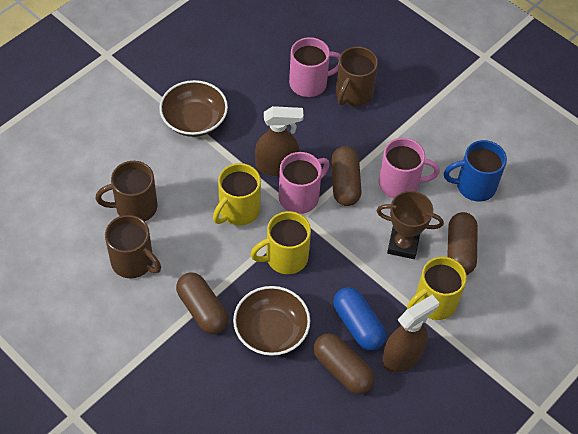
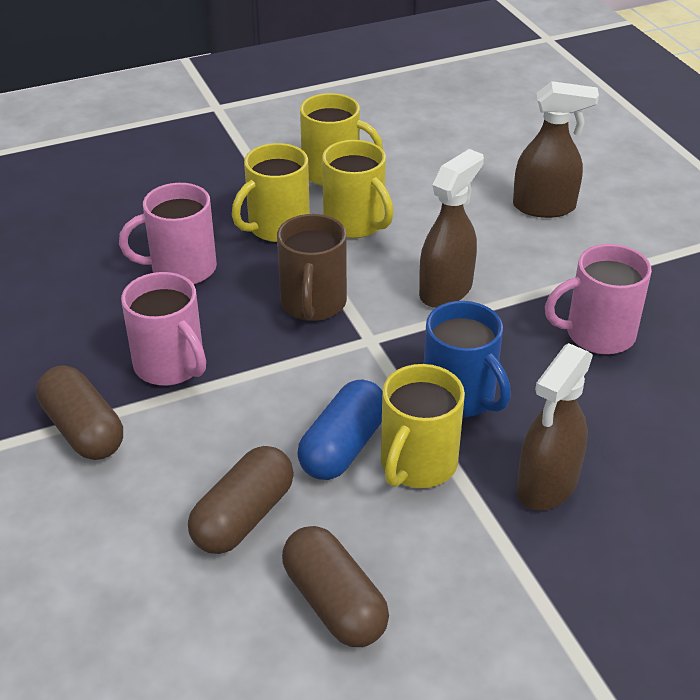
brown bowl: [159,80,228,137] [233,286,310,356] = 2 -> none = 0
brown capsule: [176,273,228,334] [313,333,374,394] [331,146,362,206] [447,212,478,275] = 4 -> [36,366,123,460] [188,446,294,554] [282,526,389,647] = 3
brown mug: [95,161,158,221] [105,215,161,278] [336,47,378,106] = 3 -> [277,214,347,321] = 1
brown spray bottle: [255,106,304,176] [382,295,439,372] = 2 -> [419,149,484,308] [513,81,599,218] [517,343,593,511] = 3
brown trophy: [377,191,444,259] = 1 -> none = 0
yellow mug: [213,163,261,226] [250,211,311,274] [407,257,467,320] = 3 -> [232,143,310,242] [300,93,383,186] [322,140,394,238] [381,364,465,488] = 4

